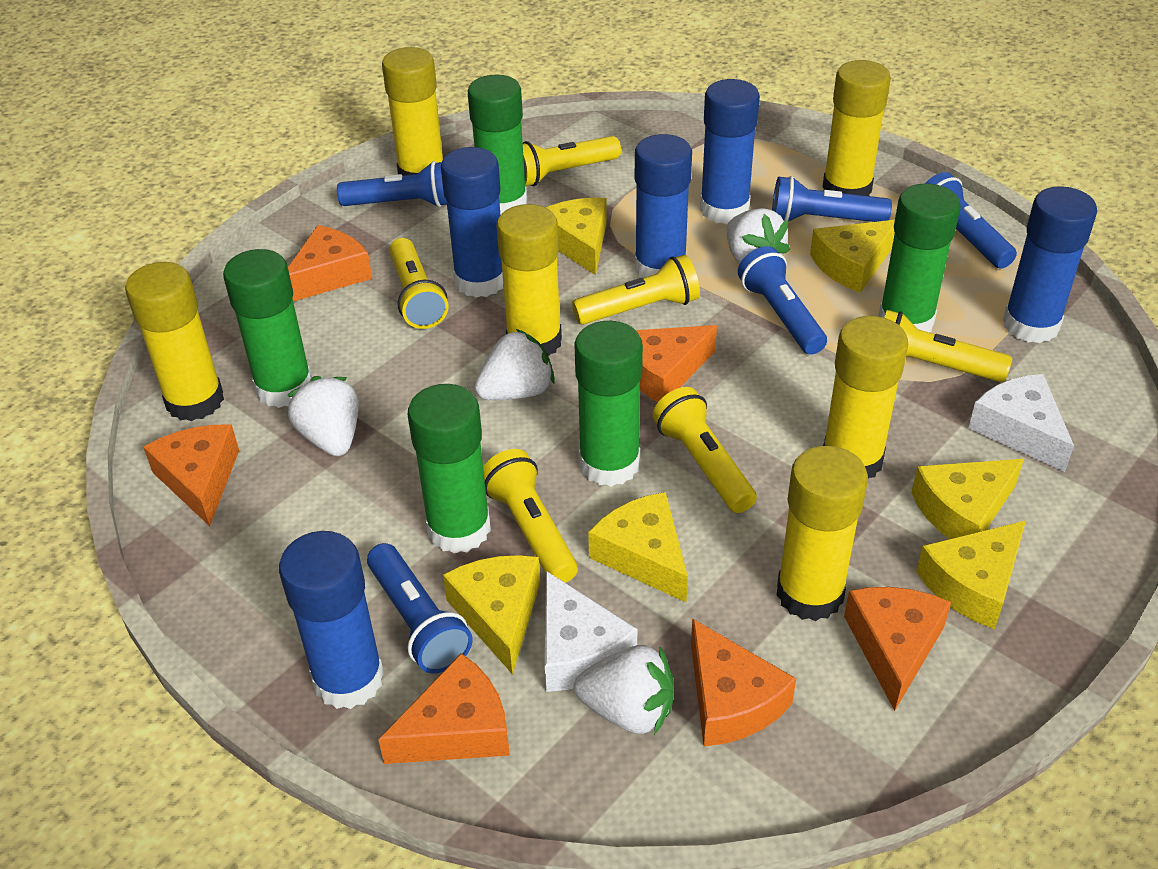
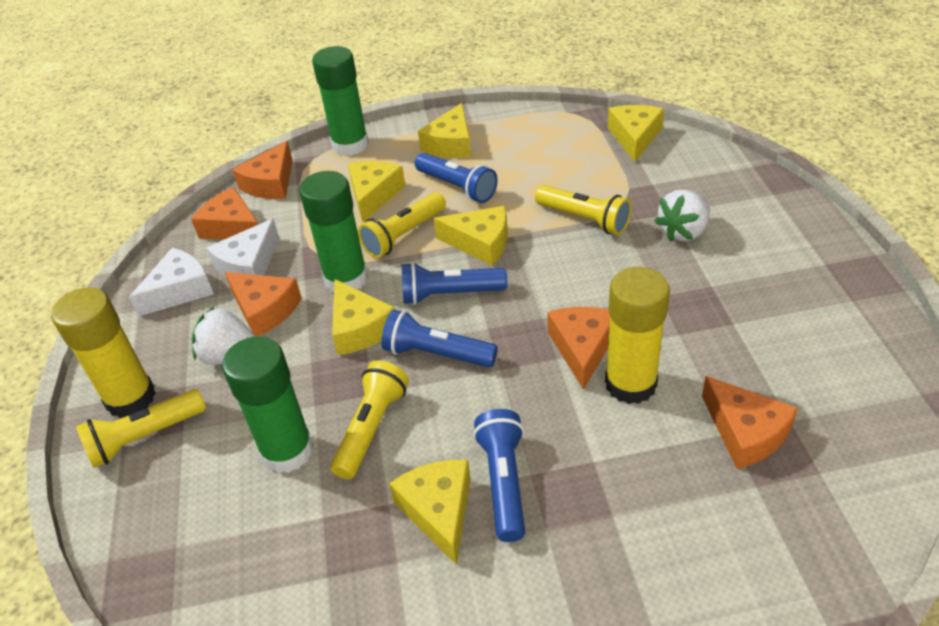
blue flashlight: [337,161,447,207] [367,543,473,673] [738,246,827,355] [772,176,892,222] [926,172,1017,269] = 5 -> [381,310,498,368] [401,262,507,305] [415,153,498,203] [473,409,525,542] = 4
blue glue stick: [279,531,384,709] [441,147,503,298] [635,134,692,278] [700,79,760,224] [1003,186,1097,343] = 5 -> none = 0
green glue stick: [223,249,312,408] [408,384,491,554] [468,75,527,215] [574,321,643,487] [878,183,961,332] = 5 -> [222,337,314,473] [299,171,368,292] [312,46,369,156] = 3
orange cheese: [143,425,239,526] [288,225,372,301] [378,653,510,764] [636,325,717,402] [691,618,796,746] [844,587,951,711] = 6 -> [191,187,259,240] [225,272,302,337] [232,141,293,199] [547,307,610,390] [702,376,798,469] = 5
white strawberry: [287,376,359,456] [474,329,555,400] [574,645,674,735] [727,208,790,264] = 4 -> [192,307,256,365] [655,190,710,242] = 2
yellow flashlight: [389,238,448,329] [483,449,578,583] [523,136,621,186] [572,255,700,325] [653,387,757,513] [884,310,1012,382] = 6 -> [76,389,206,468] [330,360,409,480] [358,192,446,258] [535,185,632,235] = 4
yellow glue stick: [125,262,224,421] [382,47,444,176] [496,204,562,357] [776,445,868,621] [822,60,891,196] [823,316,908,478] = 6 -> [51,288,156,418] [605,267,670,404] = 2

